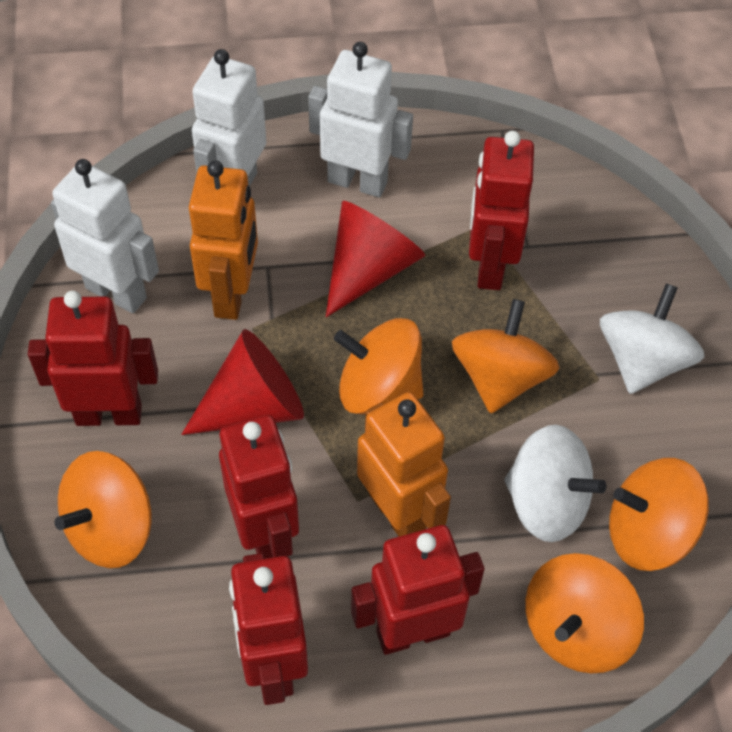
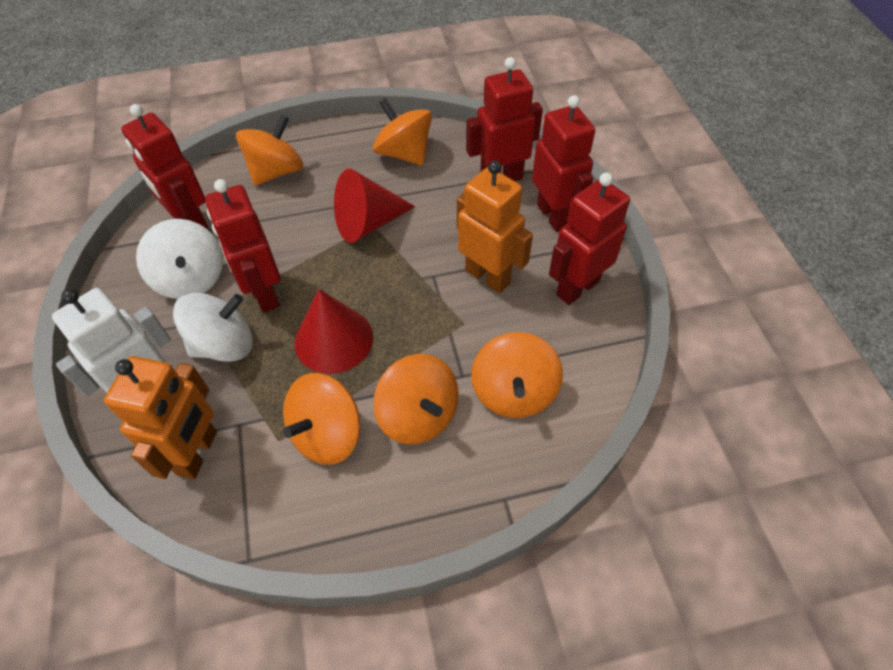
white robot: [51,159,159,313] [192,49,266,186] [308,42,413,198] = 3 -> [52,288,171,396] = 1

